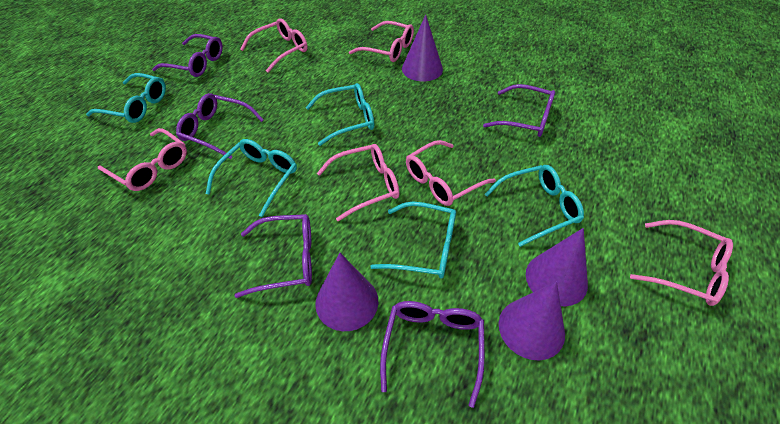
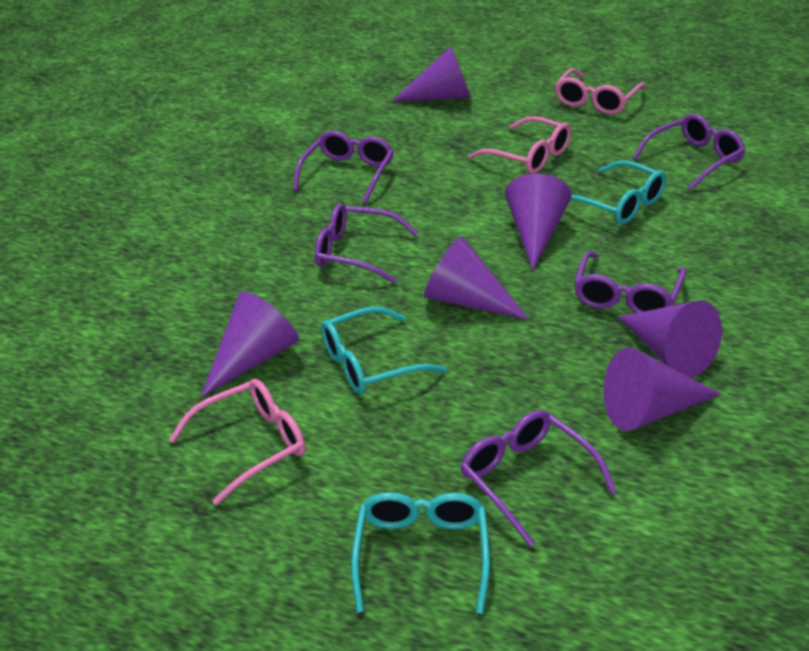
pink glasses: [98,128,187,191] [240,18,308,73] [317,144,400,221] [349,21,414,62] [406,140,496,206] [630,220,733,306] = 6 -> [169,379,306,505] [469,116,571,174] [555,68,646,115] = 3
purple cone: [315,253,378,331] [402,15,443,81] [499,281,565,360] [526,228,588,306] = 4 -> [201,291,299,398] [391,47,471,102] [424,236,529,320] [505,173,571,270] [603,347,721,431] [618,300,722,378] = 6
turquoise glasses: [86,73,166,123] [206,139,297,217] [305,83,375,146] [370,201,456,278] [485,165,584,247] = 5 -> [321,306,447,394] [351,492,490,614] [571,160,666,225] = 3

